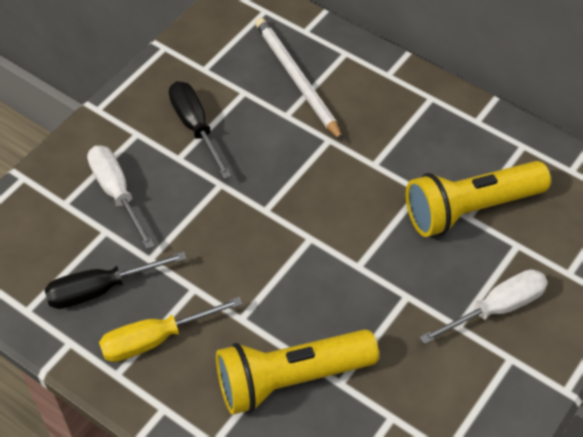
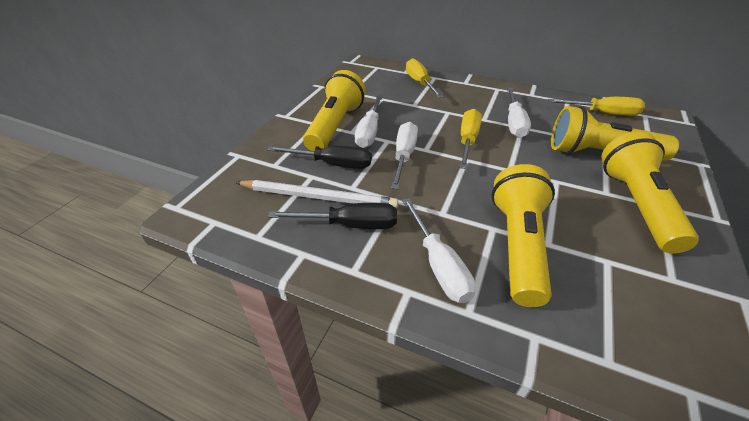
white screwdriver: [87,145,155,249] [420,269,548,344] = 2 -> [355,95,383,148] [391,122,418,189] [402,198,476,303] [507,88,531,138] = 4
yellow flashlight: [216,329,379,415] [406,161,551,237] = 2 -> [303,70,366,151] [491,164,555,307] [551,106,679,161] [601,132,699,254] = 4
yellow screwdriver: [99,297,242,362] = 1 -> [406,58,444,98] [460,109,482,169] [548,97,645,116] = 3

